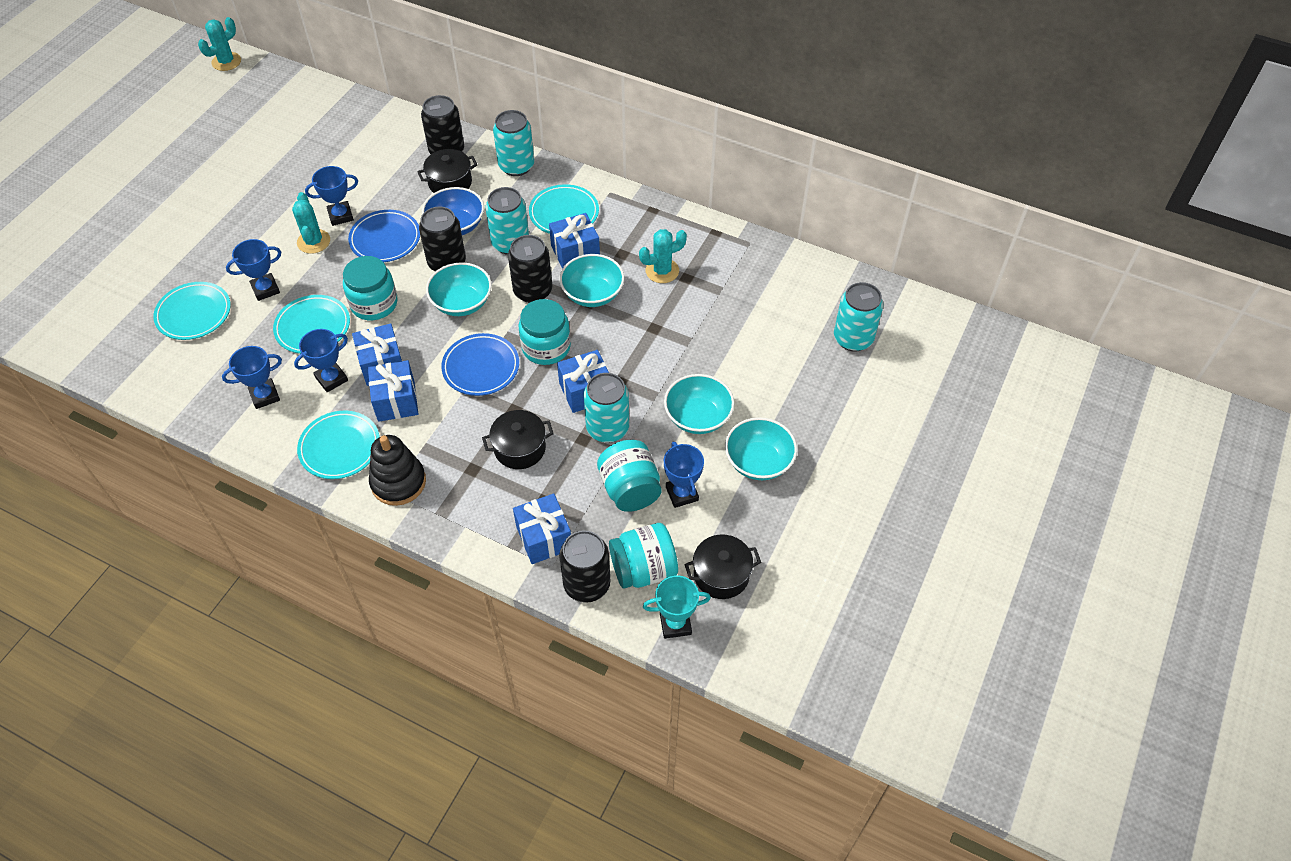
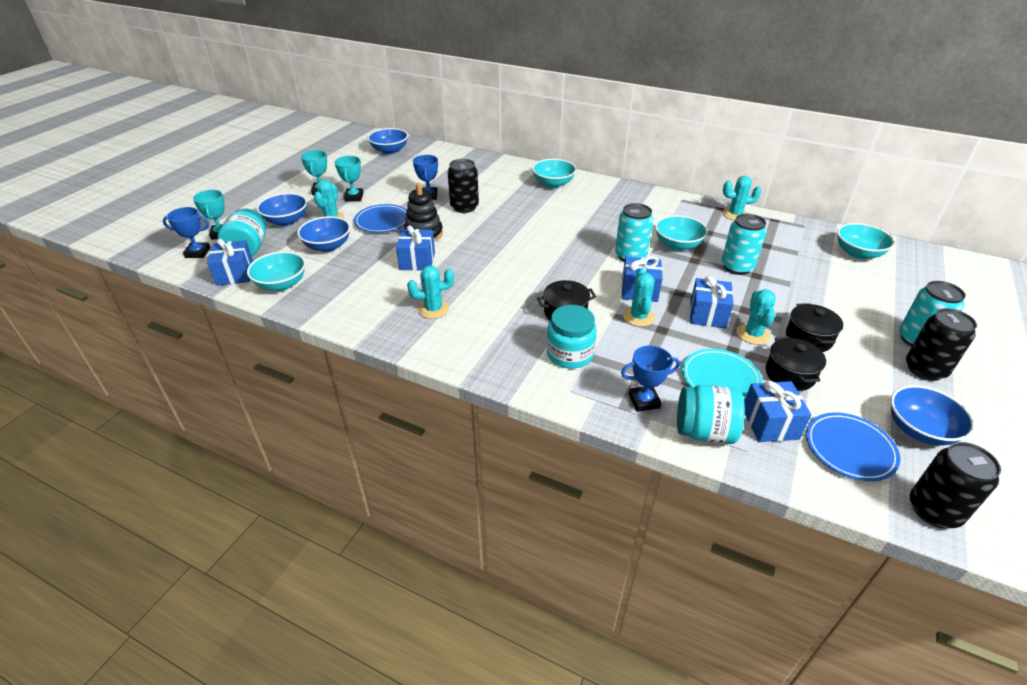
black can: [419,207,466,271] [421,95,464,154] [508,235,552,303] [559,530,610,603] = 4 -> [448,159,479,213] [906,308,977,381] [910,442,1001,528] = 3
blue bowl: [422,187,484,235] = 1 -> [257,193,307,226] [297,216,351,252] [367,128,408,154] [891,385,975,446] = 4
blue trophy: [222,346,282,409] [226,239,281,301] [294,329,348,392] [305,166,358,226] [664,441,704,508] = 5 -> [162,207,210,258] [413,155,438,200] [621,345,680,412] = 3
turquoise cactus: [198,17,241,71] [292,192,330,254] [639,229,687,283] = 3 -> [314,179,344,219] [407,266,454,319] [623,268,655,327] [723,176,761,220] [737,289,776,345] = 5
turquoise can: [486,187,529,255] [493,110,534,176] [584,373,629,443] [834,282,883,352] = 4 -> [615,203,654,262] [722,214,767,275] [899,281,966,347] = 3
turquoise jar: [343,256,398,320] [519,299,571,365] [597,440,661,512] [609,523,678,589] = 4 -> [217,209,266,256] [547,305,597,369] [677,385,745,444] = 3
turquoise plate: [153,282,231,340] [273,295,350,354] [297,411,380,479] [529,184,599,234] = 4 -> [682,349,762,401] = 1
turquoise trophy: [643,575,711,639] = 1 -> [193,190,225,240] [301,150,327,195] [334,156,363,201] = 3

